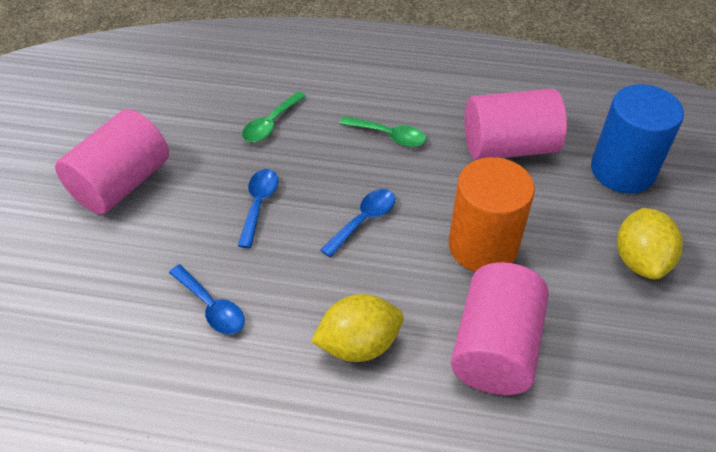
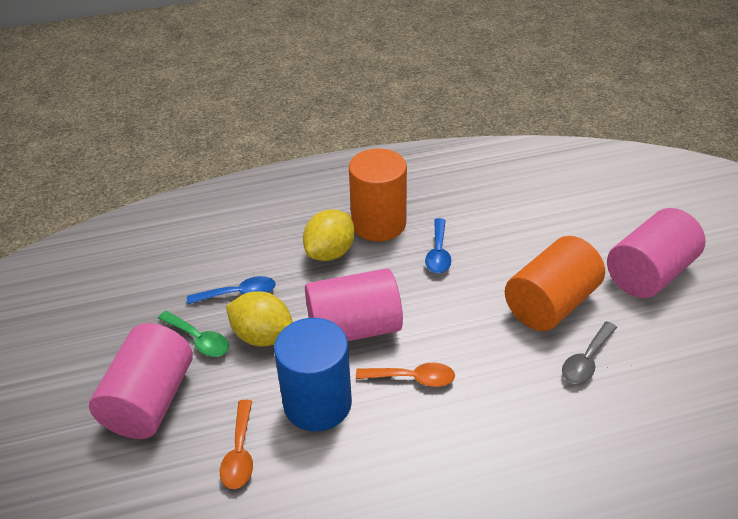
blue spoon: [169,264,245,335] [238,169,279,248] [321,189,395,257] = 3 -> [187,276,276,304] [425,218,451,273] = 2
green spoon: [242,92,306,142] [339,116,426,147] = 2 -> [158,311,229,357] = 1
grey spoon: none = 0 -> [562,321,617,384] = 1
orange cylinder: [449,157,535,272] = 1 -> [349,148,407,241] [505,236,605,331] = 2
orange spoon: none = 0 -> [220,400,253,489] [356,363,455,387] = 2

